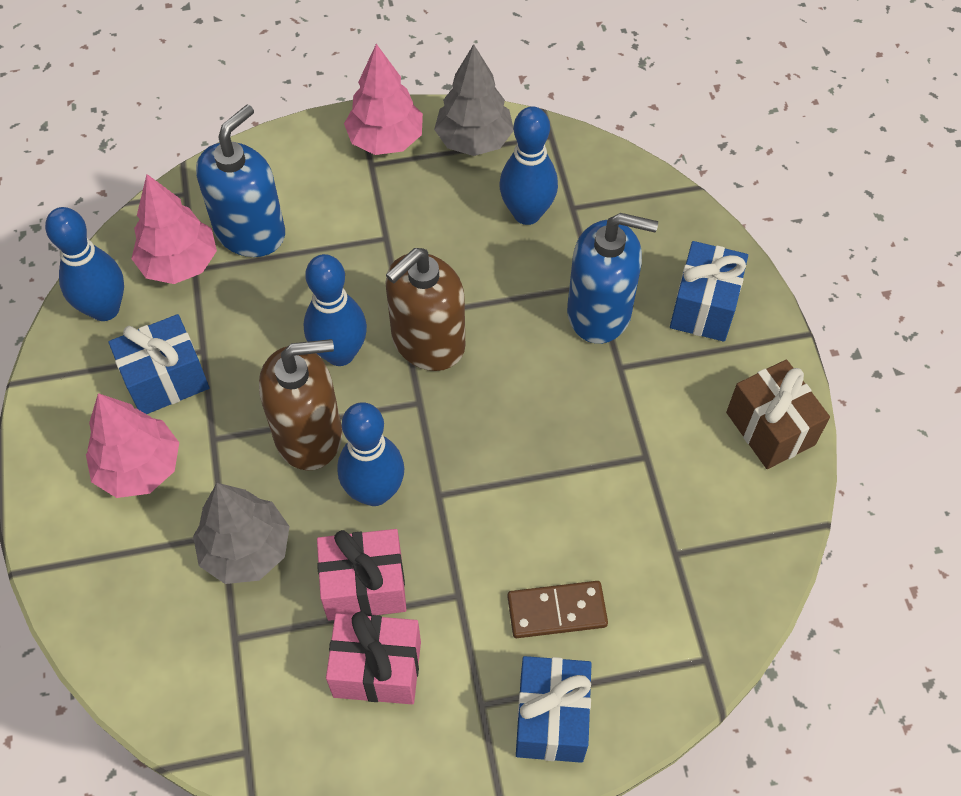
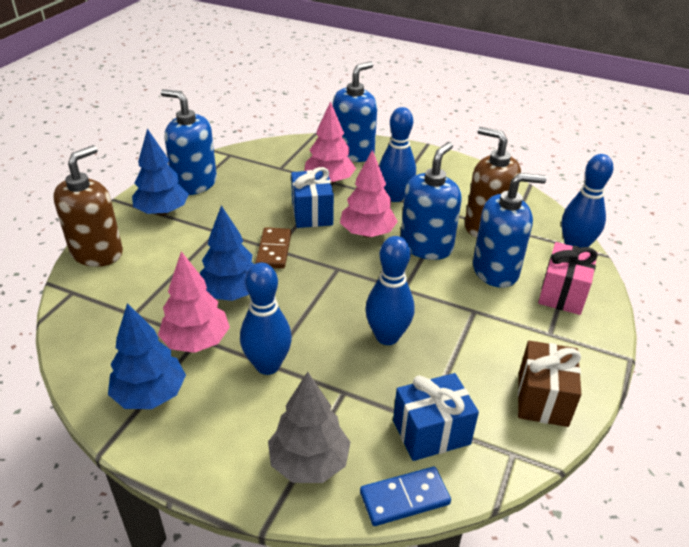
blue domino: none = 0 -> [360,467,451,526] = 1
blue gift: [108,314,209,414] [516,656,592,763] [670,241,748,342] = 3 -> [291,167,334,228] [393,373,479,461] = 2
blue soap dispenser: [196,105,285,257] [567,213,658,344] = 2 -> [161,89,217,195] [333,62,377,162] [401,142,462,260] [473,173,547,288] = 4
blue tree: none = 0 -> [108,303,186,409] [132,129,189,216] [200,205,254,301] = 3
grey tree: [193,483,290,584] [434,44,514,156] = 2 -> [268,372,350,483] = 1
pink gift: [317,529,406,621] [326,612,421,704] = 2 -> [538,242,598,315] = 1

